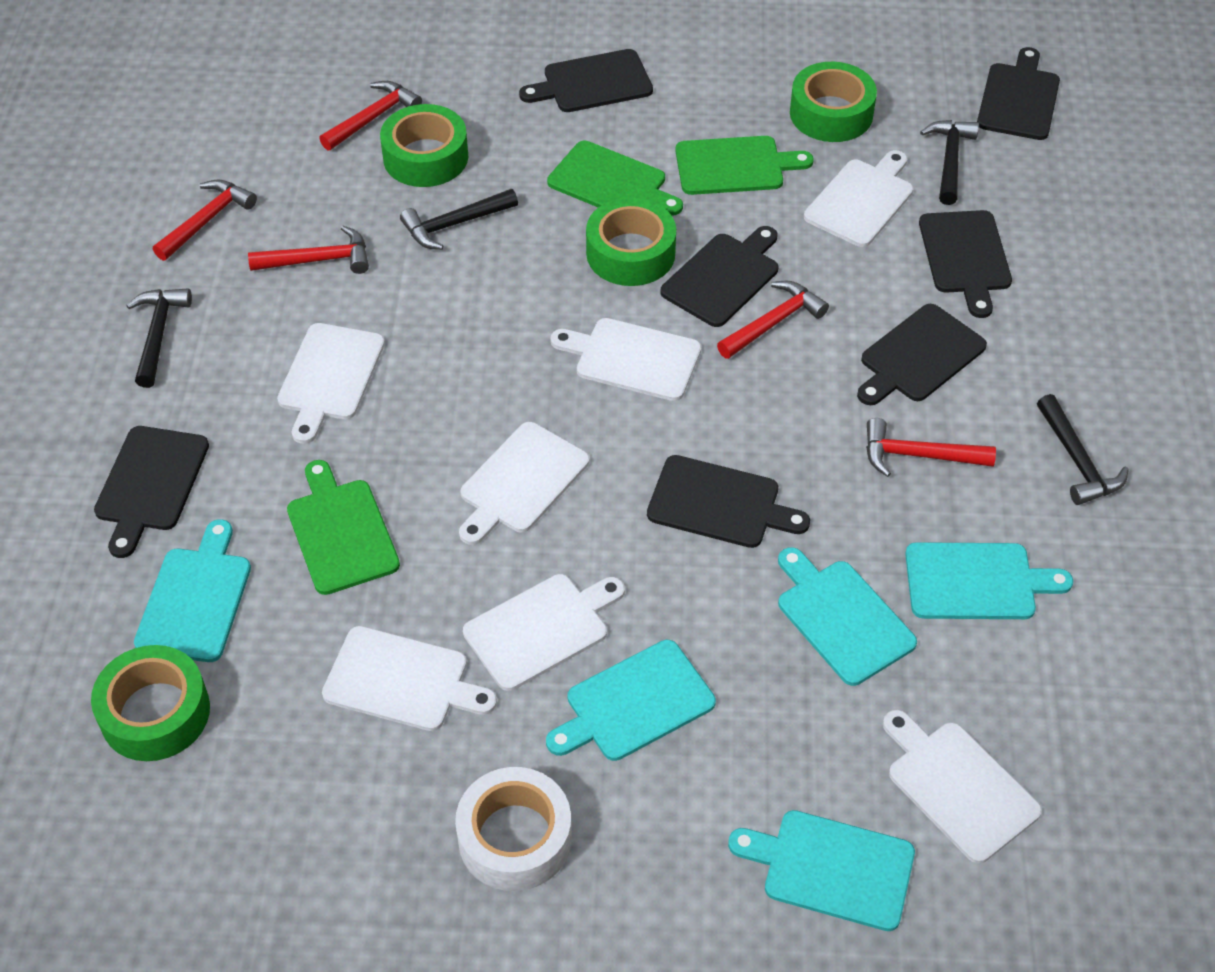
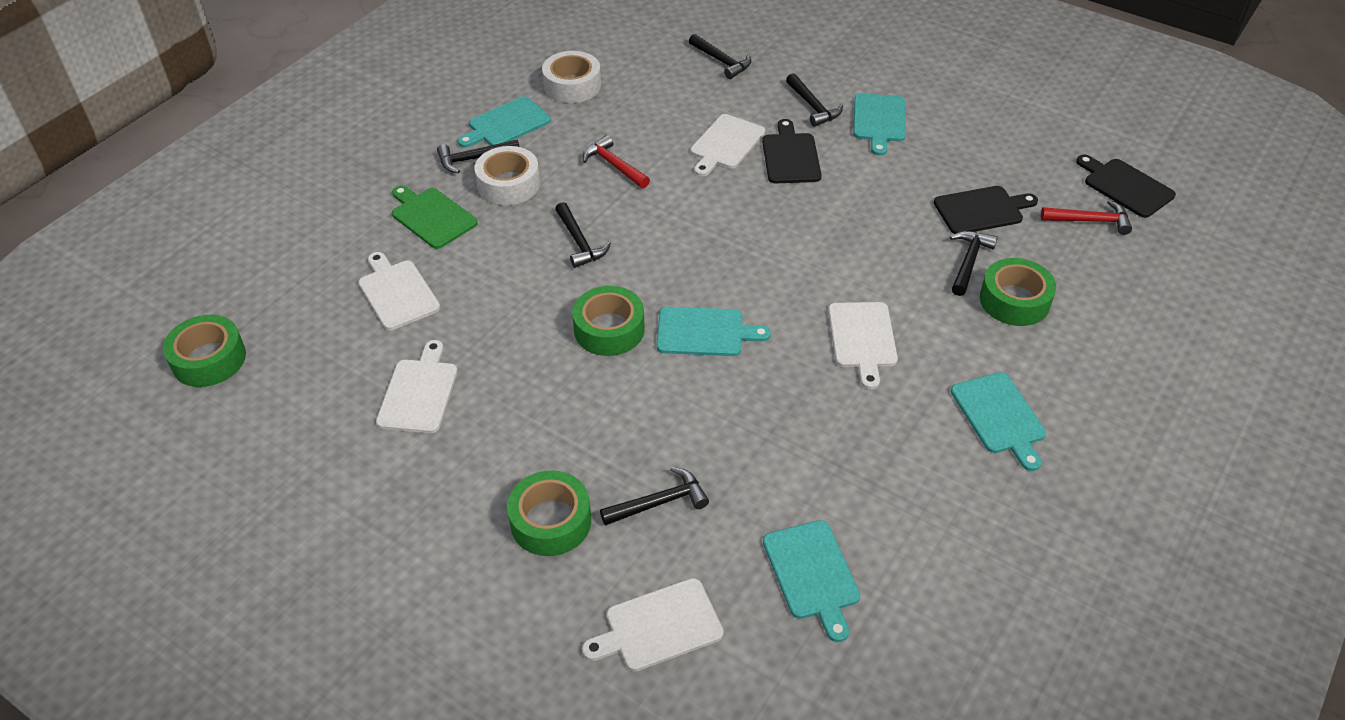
black cutting board: [94,426,209,558] [519,49,653,112] [647,455,810,548] [660,226,779,327] [857,304,987,405] [919,210,1012,318] [977,47,1060,140] = 7 -> [762,119,822,183] [934,186,1038,234] [1076,154,1176,218] = 3
black hammer: [126,288,192,388] [400,189,518,250] [920,120,979,205] [1037,394,1129,505] = 4 -> [437,140,520,173] [555,202,611,268] [600,467,709,526] [689,34,751,79] [786,73,843,127] [950,231,998,296] = 6
green cutting board: [287,460,400,595] [547,141,683,215] [675,136,814,195] = 3 -> [392,185,478,249] = 1
red hammer: [153,179,257,261] [248,226,369,274] [319,81,422,150] [717,281,829,359] [866,418,996,477] = 5 -> [582,135,650,189] [1041,200,1132,235] = 2
white cutting board: [277,323,385,444] [322,626,497,731] [459,422,590,545] [463,574,625,691] [550,318,701,401] [804,150,913,247] [883,710,1042,864] = 7 -> [359,252,440,330] [376,340,458,433] [582,578,724,671] [690,114,765,176] [828,302,898,389] = 5
white tape: [455,767,572,891] = 1 -> [474,146,540,205] [542,51,601,103] = 2

